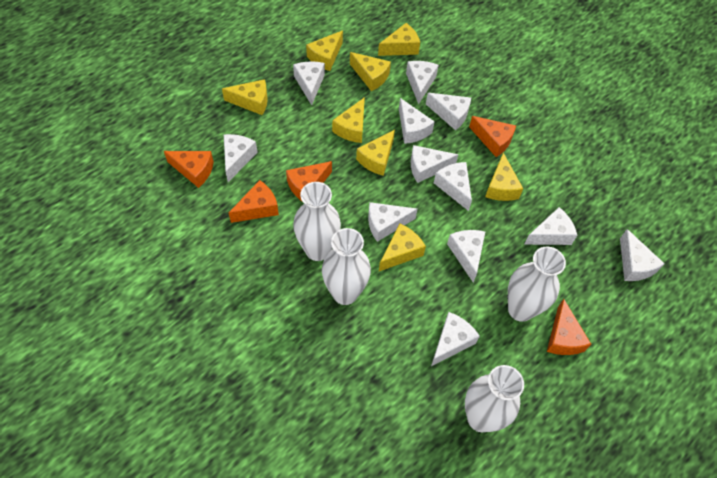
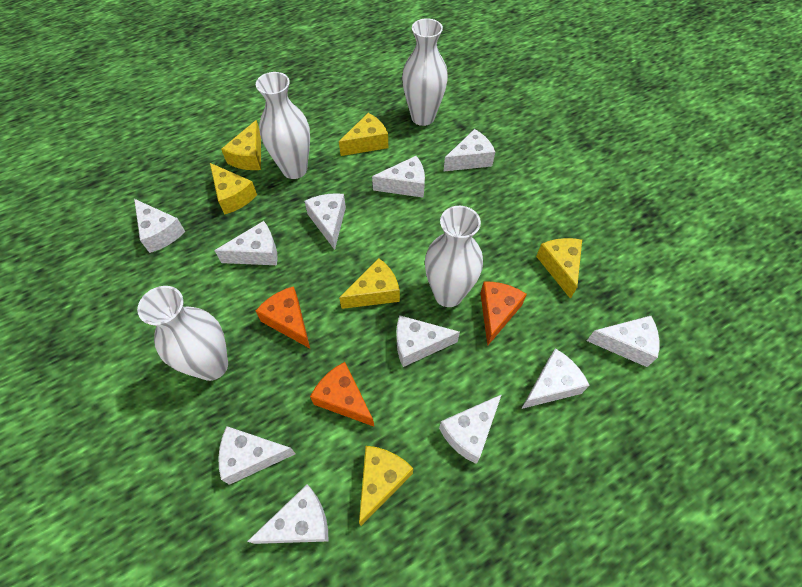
orange cheese: [164,151,214,188] [229,180,279,223] [286,161,332,201] [469,116,516,157] [547,299,591,355] = 5 -> [256,286,310,348] [310,362,374,427] [480,281,527,346] = 3
white cheese: [224,134,258,182] [293,61,325,105] [368,202,417,242] [399,98,435,144] [406,61,439,104] [411,145,459,183] [426,93,471,131] [431,312,480,366] [434,162,472,211] [447,230,485,282] [524,207,577,245] [620,229,665,281] = 12 -> [134,199,185,253] [214,221,278,265] [218,426,296,485] [247,484,328,544] [304,193,346,250] [372,156,425,198] [397,315,460,367] [439,394,502,464] [443,129,495,172] [521,348,590,409] [587,316,660,367] = 11
yellow cheese: [222,79,268,115] [306,30,343,71] [332,97,365,143] [350,52,391,91] [356,130,395,176] [378,23,420,56] [379,223,426,271] [485,153,523,201] = 8 -> [210,163,257,215] [221,120,261,170] [339,113,388,156] [339,258,400,309] [359,446,413,526] [536,238,582,299] = 6

